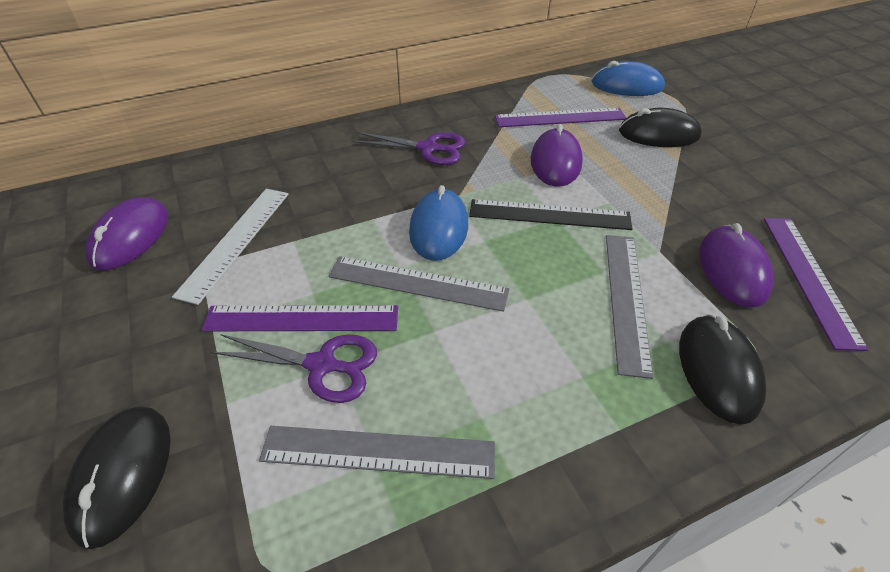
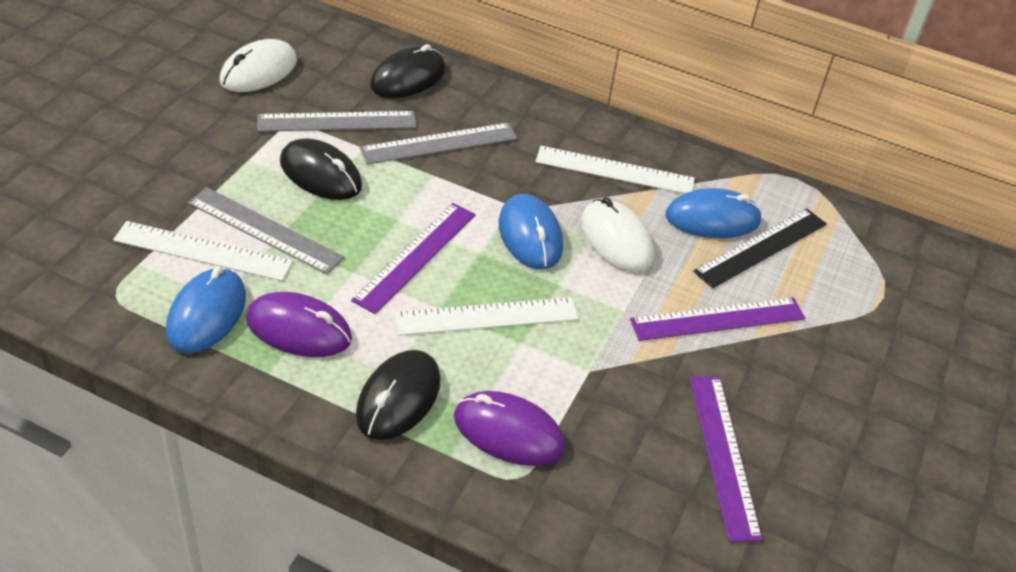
blue mouse: [409,185,468,261] [592,61,665,96] = 2 -> [166,267,246,353] [499,194,563,270] [665,188,762,238] = 3
purple mouse: [85,197,168,270] [531,124,583,187] [700,223,774,308] = 3 -> [246,292,352,357] [454,391,565,466] = 2
purple scissors: [211,334,377,403] [352,132,466,165] = 2 -> none = 0
white mouse: none = 0 -> [220,39,297,92] [581,197,654,273] = 2
white ruler: [172,189,289,305] = 1 -> [113,221,293,281] [394,297,579,336] [535,146,695,194] = 3

